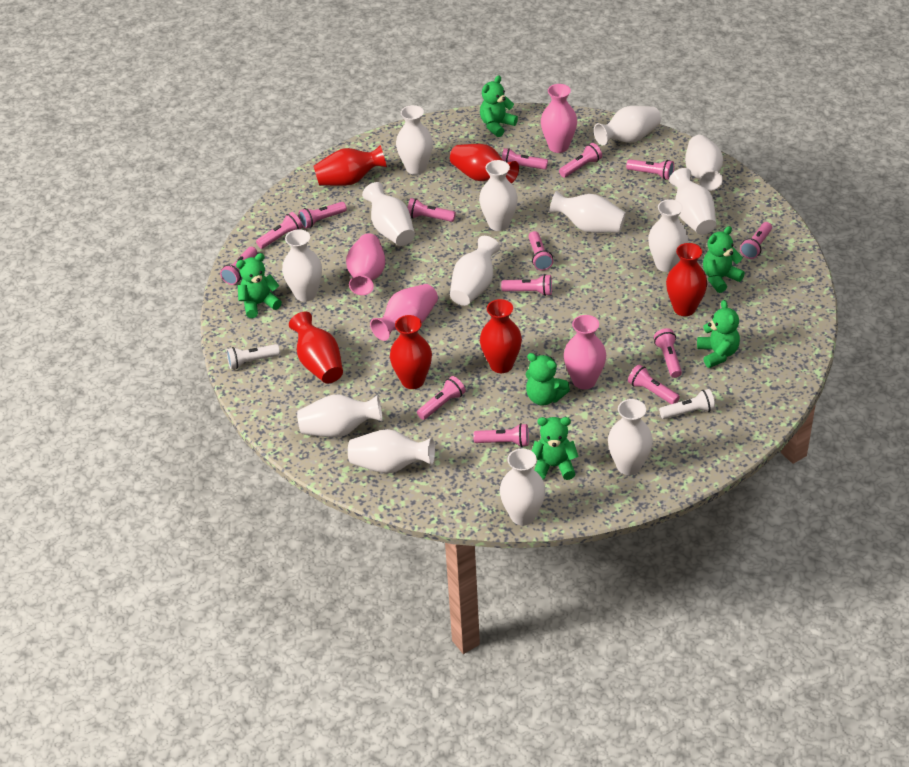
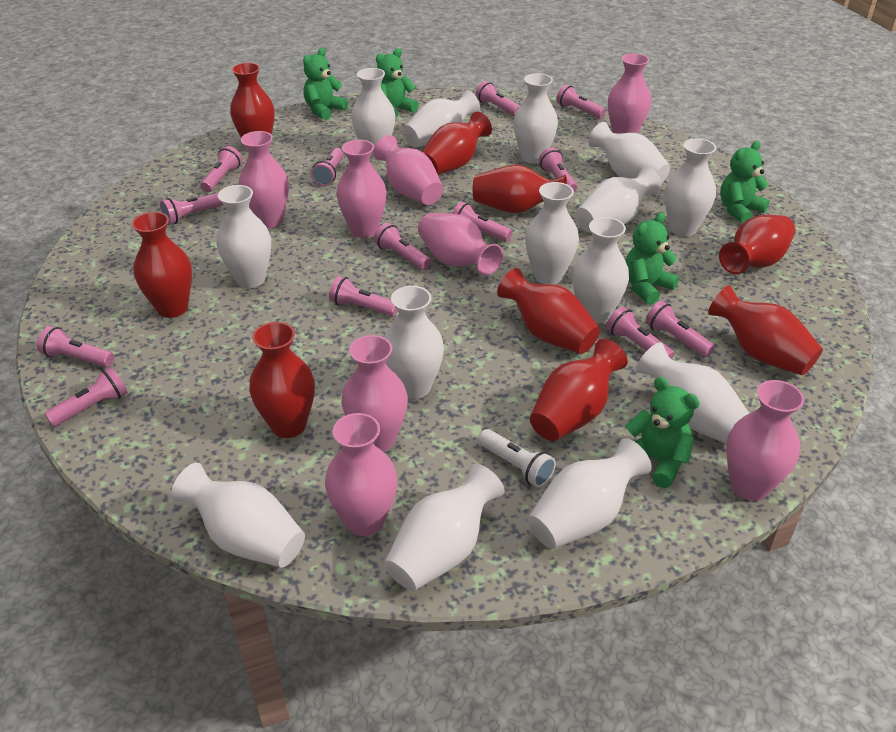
green teddy bear: [236,253,282,318] [480,76,518,137] [525,353,570,406] [532,417,579,480] [697,300,740,368] [703,226,745,293] = 6 -> [303,48,347,120] [376,48,419,119] [625,212,679,305] [625,377,700,488] [720,141,770,224] = 5
pink flashlight: [220,247,257,285] [256,212,302,249] [299,202,347,229] [408,198,456,222] [417,376,466,420] [473,423,529,447] [501,274,552,296] [502,148,548,170] [529,231,553,271] [559,143,602,177] [626,159,674,180] [628,364,680,404] [654,328,682,378] [740,222,772,259] = 14 -> [37,326,114,368] [44,367,128,427] [160,193,223,225] [200,146,242,192] [311,148,344,186] [329,276,398,317] [374,223,431,270] [452,202,512,242] [476,81,520,116] [539,148,577,192] [556,84,606,119] [606,307,675,359] [645,301,715,357] = 13
pink vase: [346,233,385,295] [370,284,438,341] [541,84,577,153] [564,315,606,389] = 4 -> [239,131,289,228] [325,413,398,536] [336,140,387,238] [342,335,408,452] [373,135,443,205] [418,213,503,275] [608,53,651,134] [726,380,804,501] = 8
red vase: [289,312,343,384] [314,145,387,186] [390,315,432,389] [450,144,519,183] [480,299,522,373] [666,243,707,316] = 6 -> [132,212,192,318] [230,63,274,137] [249,322,315,438] [422,112,492,174] [473,165,567,213] [497,268,600,354] [530,339,628,441] [708,285,823,375] [719,215,796,274] = 9
white flashlight: [227,344,280,369] [659,389,715,419] = 2 -> [478,429,556,488] = 1

